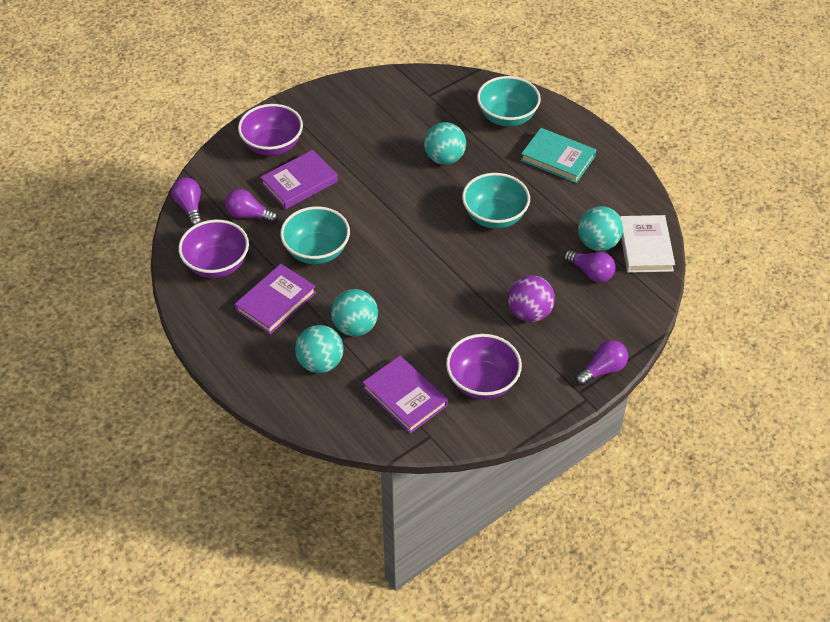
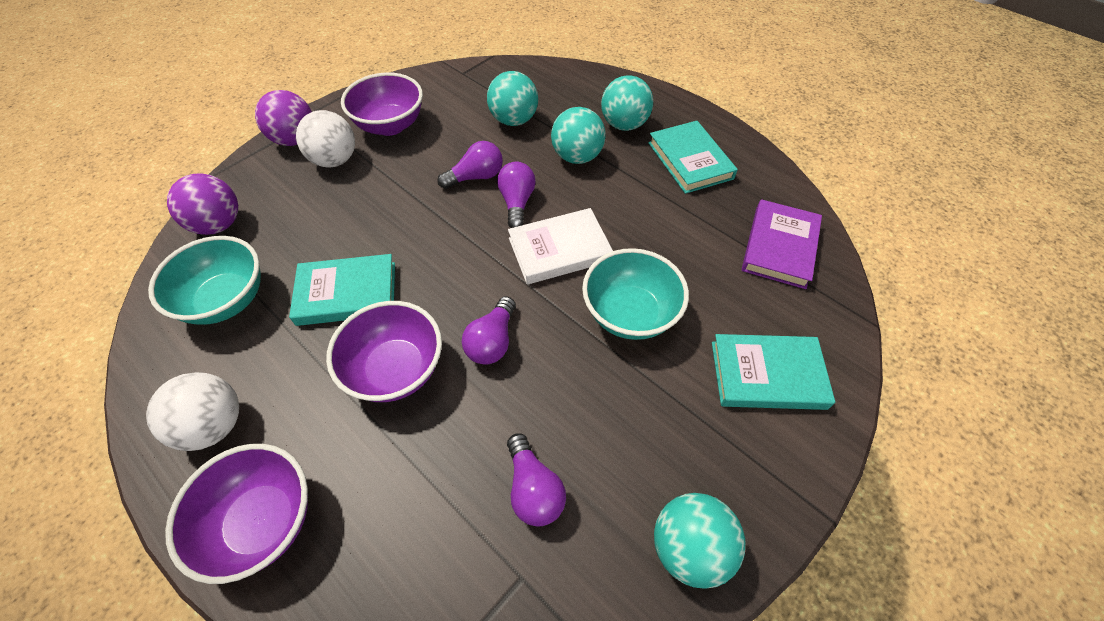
purple ball: [508,275,555,322] = 1 -> [167,173,238,235] [255,90,312,146] = 2
purple book: [234,264,316,334] [260,150,338,209] [362,356,448,434] = 3 -> [742,199,822,289] = 1
turquoise book: [521,128,596,183] = 1 -> [289,254,395,326] [648,121,738,194] [712,334,835,410] = 3
turquoise bowl: [280,206,350,264] [462,173,530,229] [477,76,541,127] = 3 -> [148,236,261,325] [582,248,689,340] = 2
white ball: none = 0 -> [146,372,239,451] [296,110,355,167] = 2

